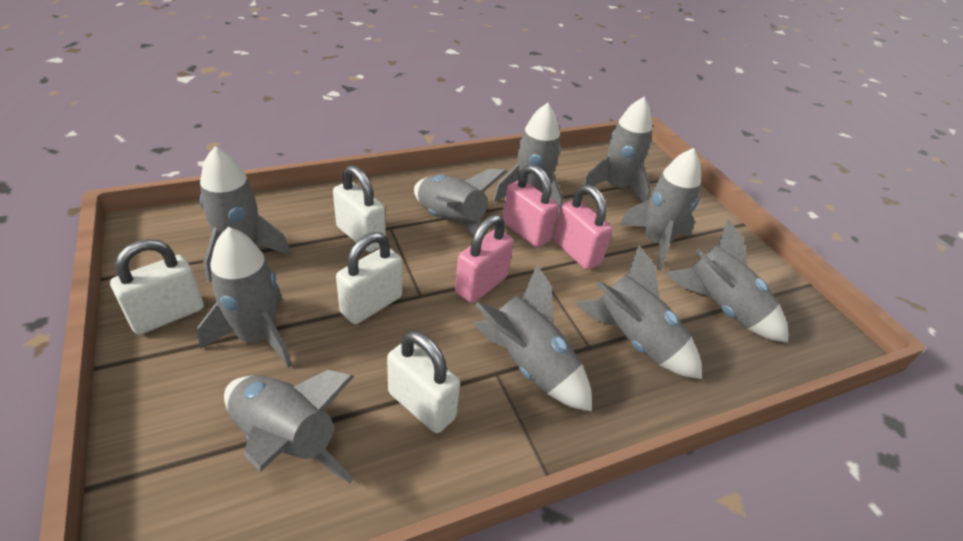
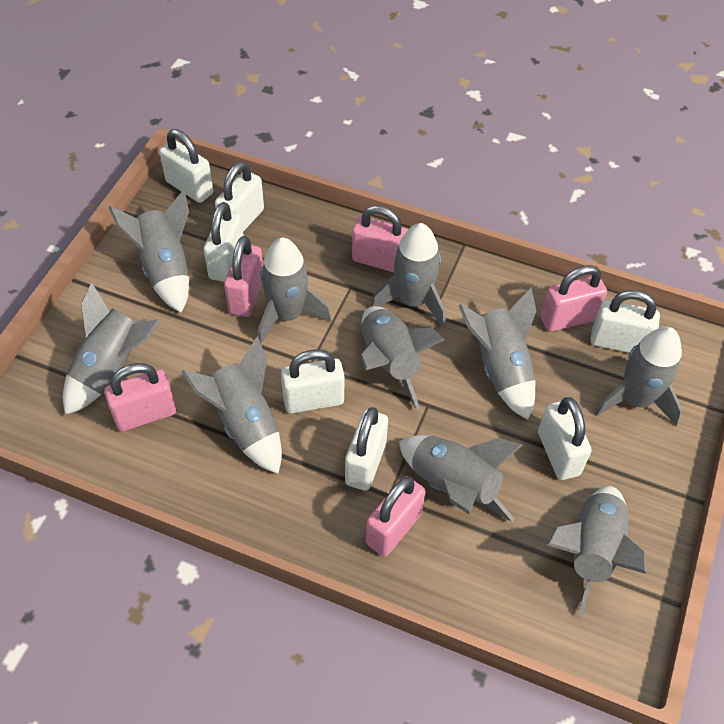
pink padlock: [455,215,514,303] [502,164,559,248] [553,185,613,270] = 3 -> [104,363,176,432] [224,236,263,317] [352,205,408,273] [366,476,425,557] [540,265,607,332] = 5
white padlock: [110,239,204,335] [333,165,386,252] [336,232,402,324] [387,331,460,433] = 4 -> [159,129,213,203] [204,202,244,282] [215,162,264,232] [281,349,344,414] [345,407,388,491] [538,397,592,480] [590,290,660,353] = 7

